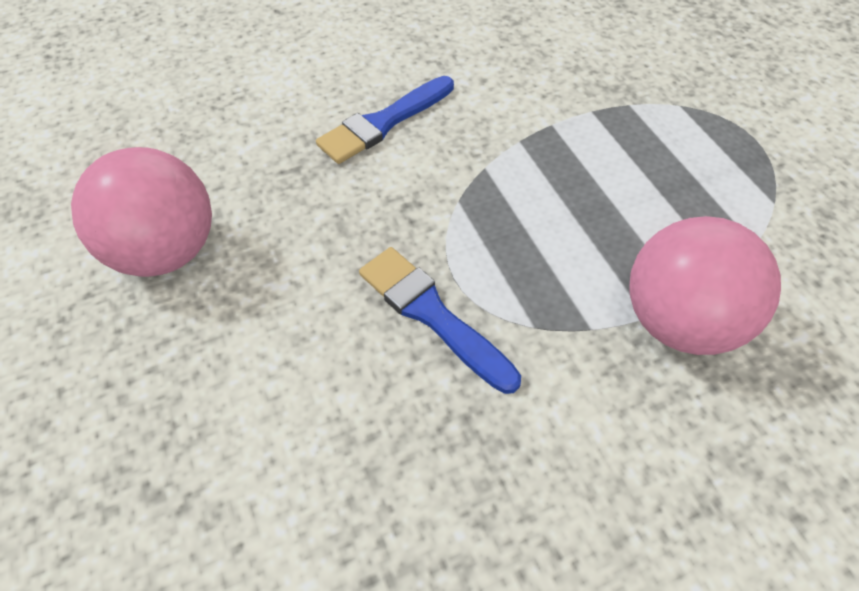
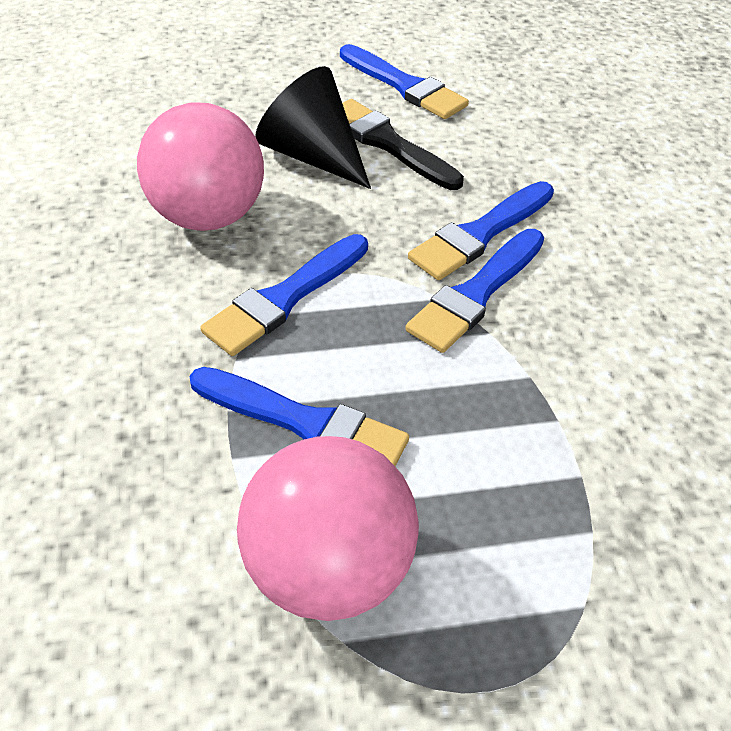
black brush: none = 0 -> [342,99,464,190] = 1
black cone: none = 0 -> [255,66,371,189] = 1
blue brush: [316,76,454,164] [359,247,521,394] = 2 -> [189,367,409,466] [200,234,368,356] [340,44,469,119] [405,229,544,353] [408,181,554,280] = 5

